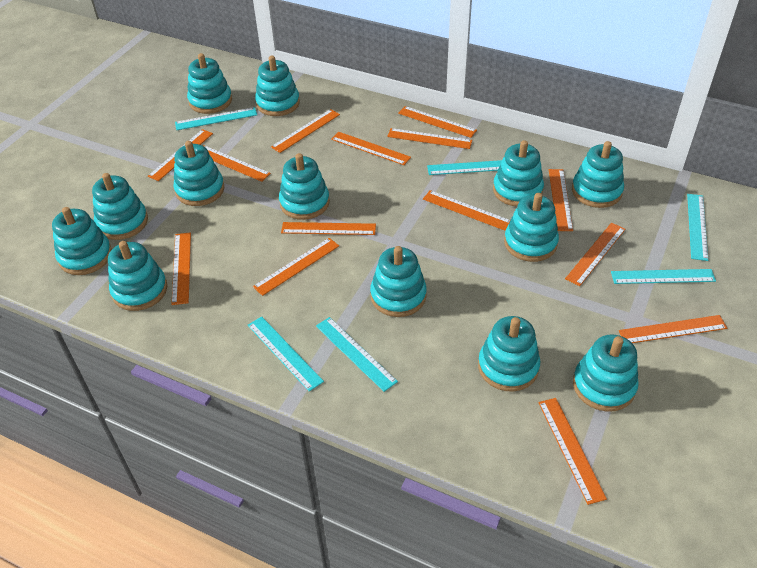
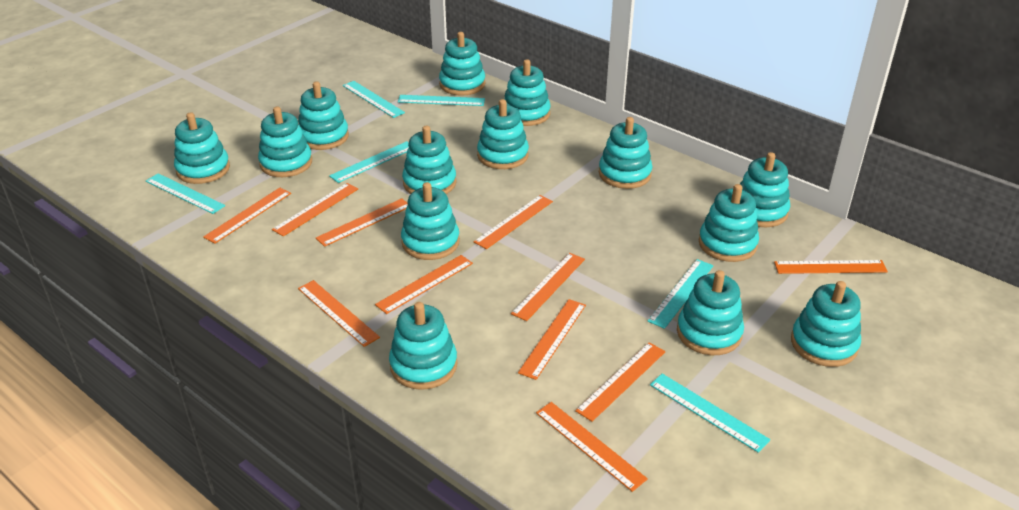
orange ruler: [148,129,213,181] [171,232,191,305] [204,145,271,182] [253,238,339,296] [271,109,340,153] [281,222,376,235] [331,132,411,165] [387,128,472,149] [398,106,477,138] [423,190,510,231] [538,398,607,505] [549,169,573,231] [565,223,626,286] [619,315,727,343] = 14 -> [203,188,291,244] [272,183,358,237] [298,280,380,347] [316,198,408,247] [375,255,473,314] [474,195,553,249] [511,253,585,321] [518,299,586,380] [536,402,648,492] [575,342,665,422] [774,260,888,274] = 11
turquoise stacking toy: [52,207,112,275] [92,173,148,240] [108,241,167,311] [174,141,224,206] [187,53,232,114] [255,56,300,116] [279,153,330,220] [370,246,427,317] [478,316,540,392] [493,140,544,207] [504,193,559,262] [572,141,624,208] [573,334,639,412] = 13 -> [174,112,230,184] [258,107,312,177] [298,81,349,150] [389,302,457,390] [401,182,460,260] [402,125,457,194] [439,32,485,96] [477,99,529,169] [504,59,551,126] [599,117,652,189] [677,270,744,355] [699,184,759,262] [740,152,790,227] [791,281,861,367] = 14

